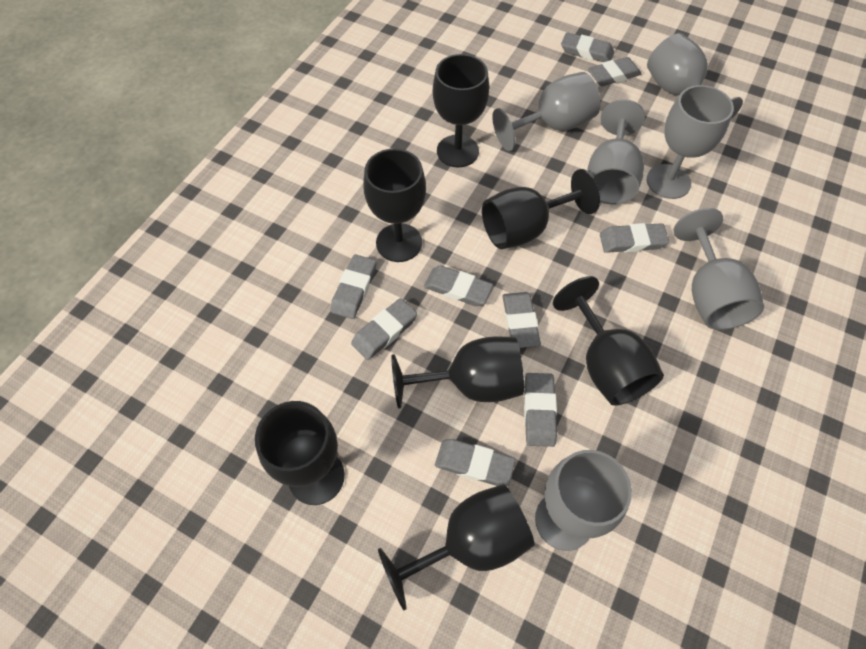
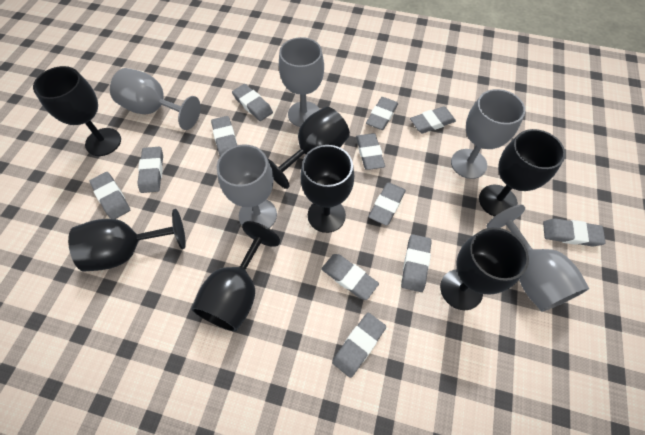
grey eraser: [330,254,377,319] [351,298,417,360] [424,265,493,306] [435,439,516,486] [502,292,541,348] [524,373,557,447] [561,32,614,62] [588,57,641,86] [600,223,669,253] = 9 -> [89,172,130,219] [137,147,163,193] [211,116,237,156] [232,84,273,121] [321,254,379,300] [332,313,386,378] [356,133,385,170] [366,97,398,130] [369,182,406,226] [401,234,432,292] [410,106,456,133] [543,219,606,246] = 12
grey goblet: [492,72,601,151] [535,450,632,551] [587,99,645,205] [647,33,743,119] [647,85,734,199] [674,208,764,330] = 6 -> [110,68,201,130] [217,145,277,228] [279,37,324,127] [451,89,525,179] [486,205,589,312] = 5

